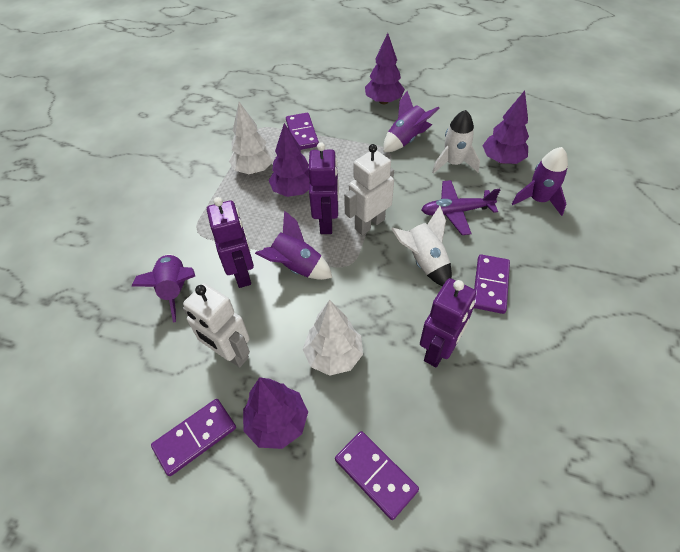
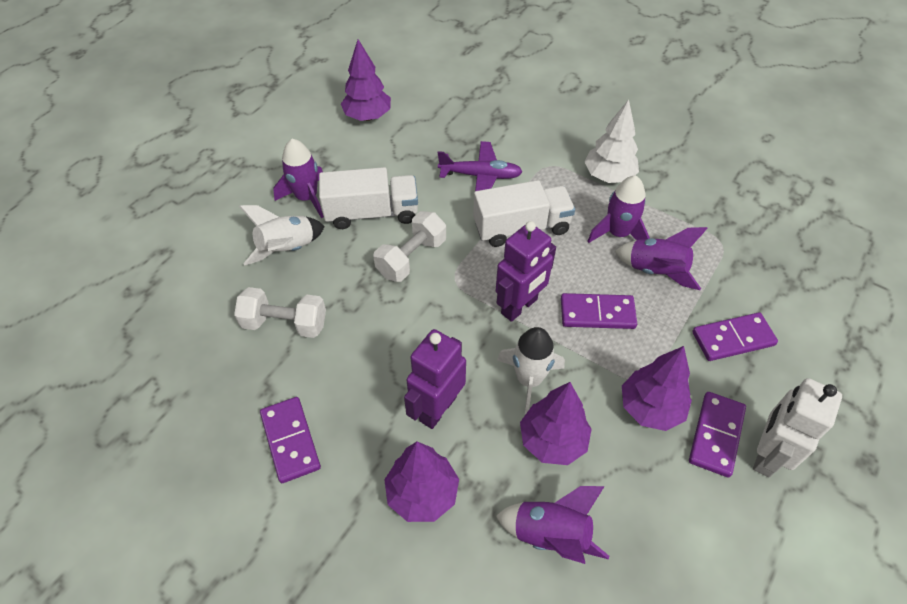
purple robot: [207,197,254,288] [309,142,339,234] [420,278,476,367] = 3 -> [404,329,466,429] [496,221,556,322] = 2
white dumbbell: none = 0 -> [234,287,326,338] [373,211,446,282] = 2
white robot: [183,283,250,368] [344,144,394,235] = 2 -> [753,378,842,477] = 1
white tree: [229,102,274,174] [303,300,363,376] = 2 -> [585,99,639,183] = 1
white truck: none = 0 -> [319,167,418,229] [473,180,575,247] = 2

